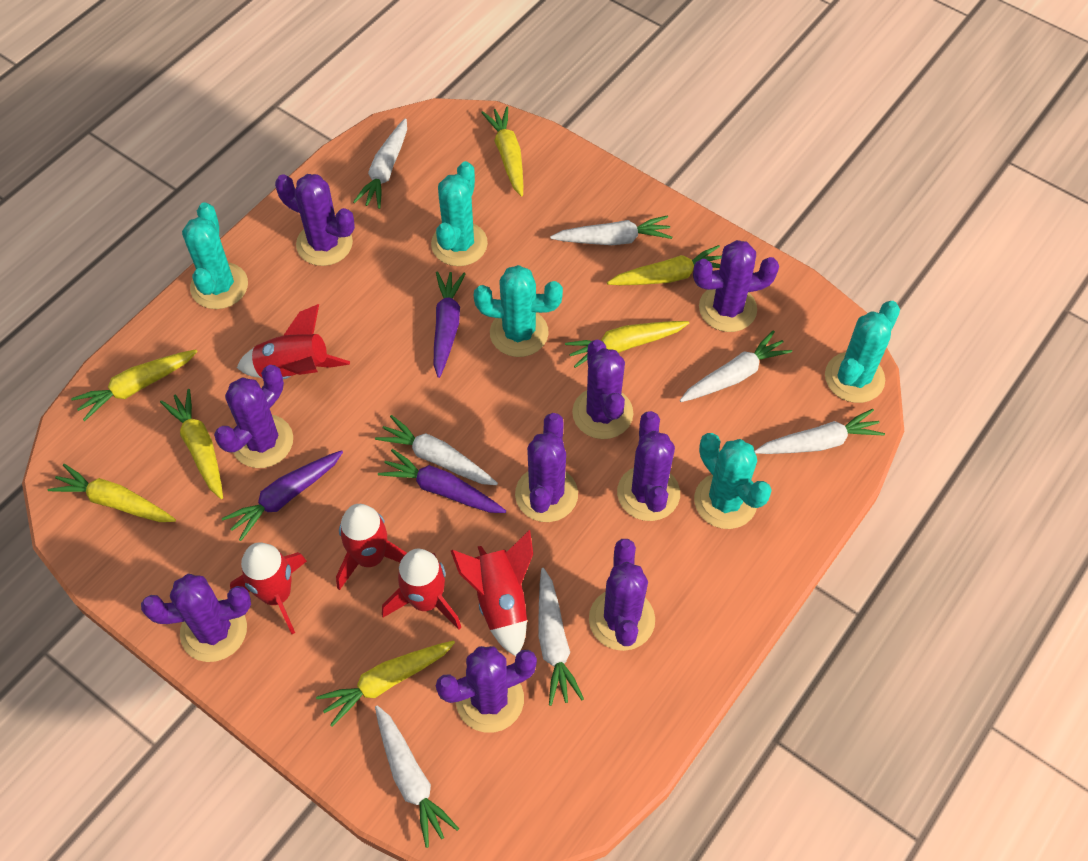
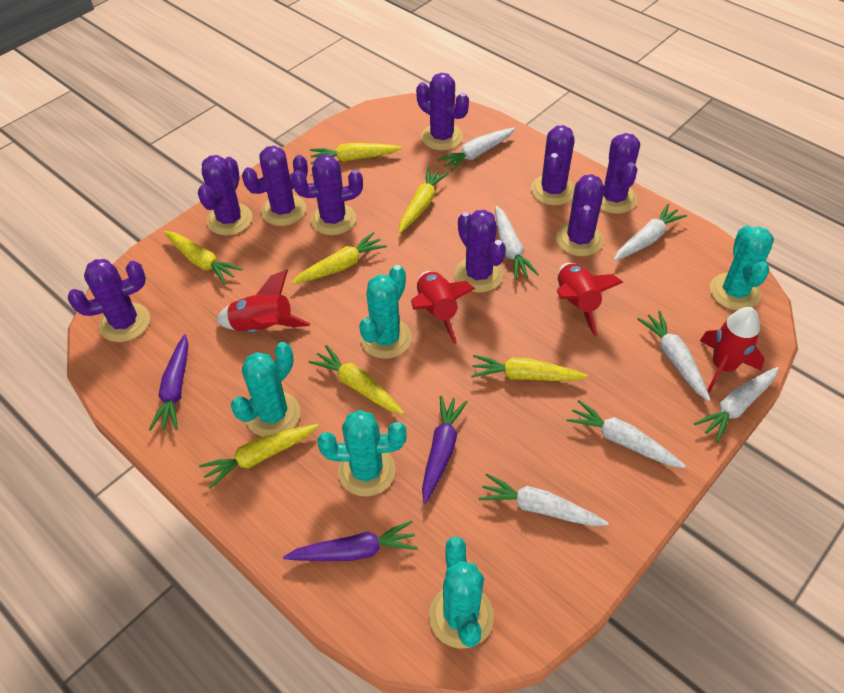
red rocket: [230,542,307,634] [237,304,350,379] [336,504,407,590] [382,549,461,629] [451,530,533,656] = 5 -> [216,270,310,332] [411,271,475,344] [557,263,623,336] [700,307,764,393] = 4

